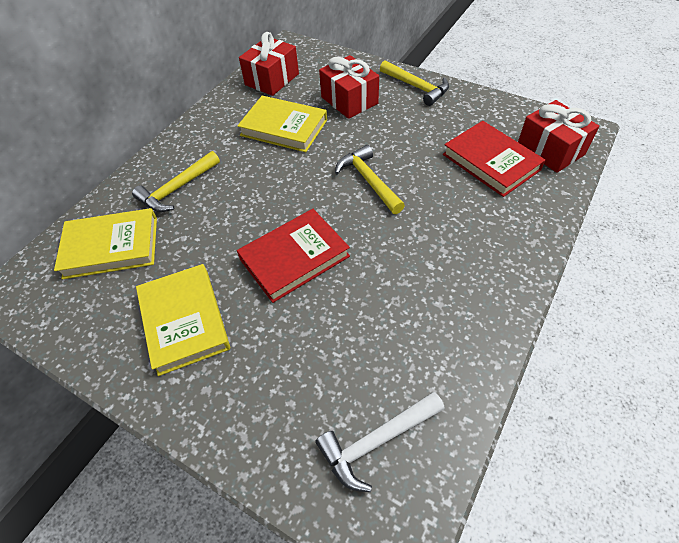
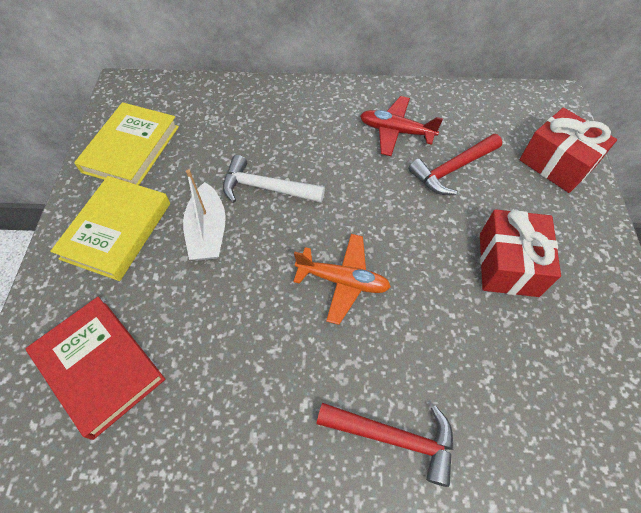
orange plane: none = 0 -> [293,234,391,325] = 1
red book: [237,209,350,303] [443,121,545,197] = 2 -> [26,297,165,440] = 1
red gift: [239,32,299,96] [319,55,379,119] [518,100,599,173] = 3 -> [480,209,561,297] [519,107,617,193] = 2
red hammer: none = 0 -> [316,403,453,487] [409,134,502,195] = 2
red plane: none = 0 -> [360,96,443,156] = 1
white boat: none = 0 -> [183,169,226,260] = 1
yellow book: [54,208,157,279] [136,264,230,376] [237,96,327,152] = 3 -> [50,176,170,281] [74,102,179,185] = 2
yellow hammer: [132,151,220,212] [335,145,405,214] [380,60,449,106] = 3 -> none = 0

